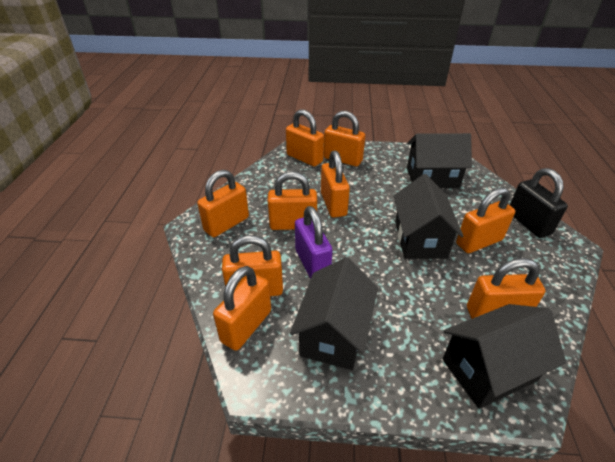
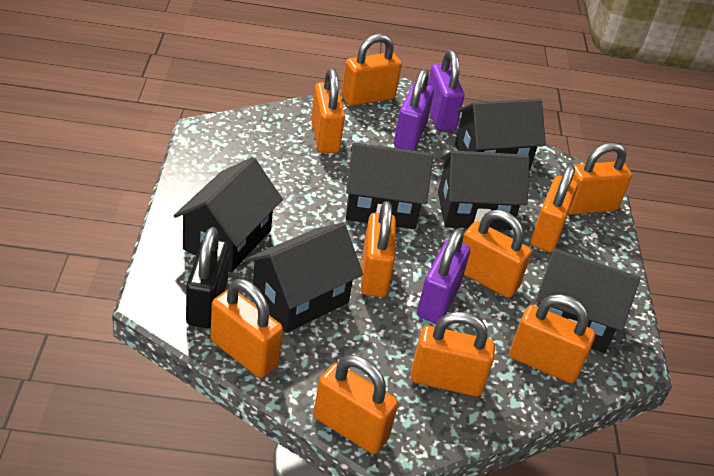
black house: [290,257,378,370] [394,174,463,259] [407,133,472,188] [443,304,566,409] = 4 -> [174,157,283,272] [246,222,363,333] [346,142,433,229] [438,150,529,230] [455,99,546,171] [536,248,641,353] = 6
orange padlock: [197,170,249,237] [213,266,271,351] [222,235,283,296] [268,171,317,230] [286,109,324,167] [321,150,350,218] [324,111,365,166] [456,188,515,253] [467,258,546,319] = 9 -> [210,279,283,378] [311,68,345,153] [314,355,398,454] [341,34,402,106] [361,201,396,297] [411,312,495,396] [462,210,532,298] [510,294,595,383] [531,165,578,252] [568,143,632,215] = 10
purple padlock: [295,206,332,279] = 1 -> [394,69,434,151] [417,229,470,324] [428,50,464,131] = 3

